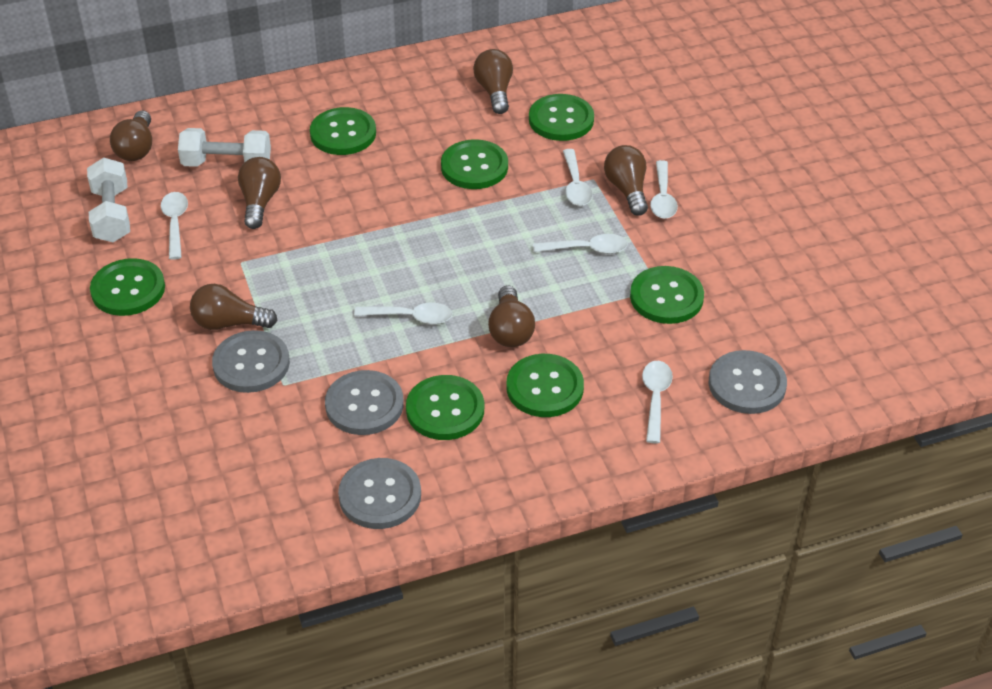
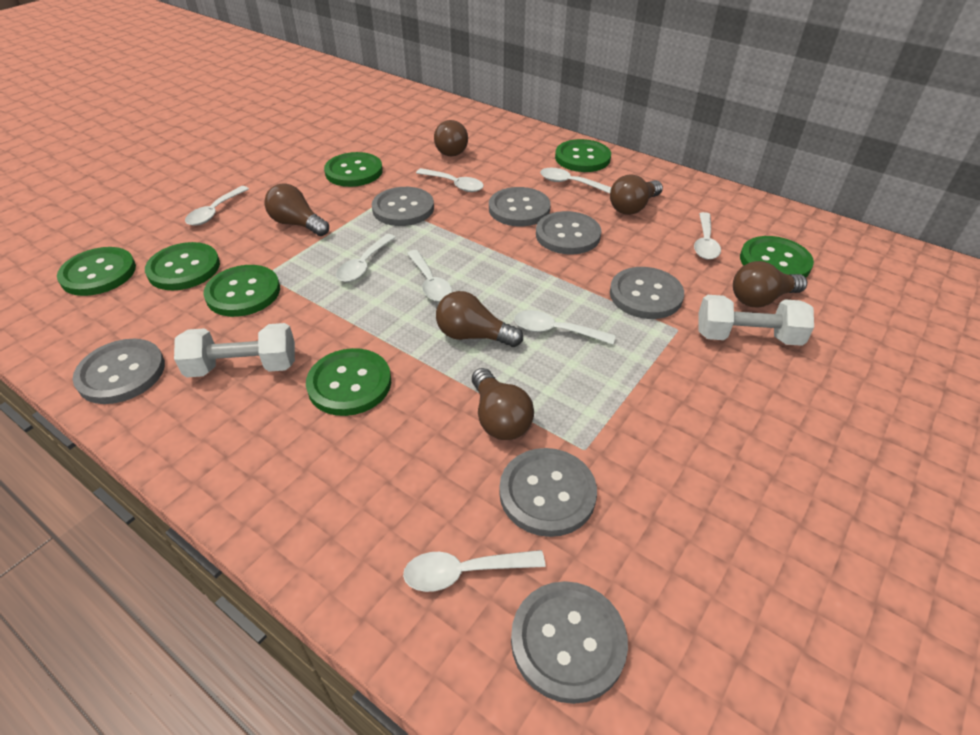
grey button: [212,330,290,393] [325,370,404,435] [338,458,421,529] [709,350,787,414] = 4 -> [72,339,165,404] [372,187,434,226] [489,187,551,226] [499,448,597,537] [511,581,628,704] [536,211,601,254] [610,267,684,319] = 7
white spoon: [161,192,188,260] [354,303,453,324] [533,234,628,254] [563,149,593,206] [642,361,673,443] [650,160,678,219] = 6 -> [185,186,249,226] [336,234,396,282] [403,550,545,592] [407,250,452,302] [416,168,484,192] [514,310,616,344] [540,168,612,194] [694,212,721,260] = 8

